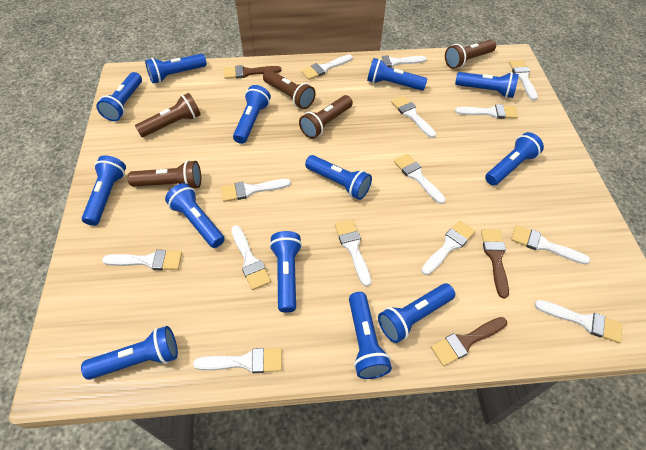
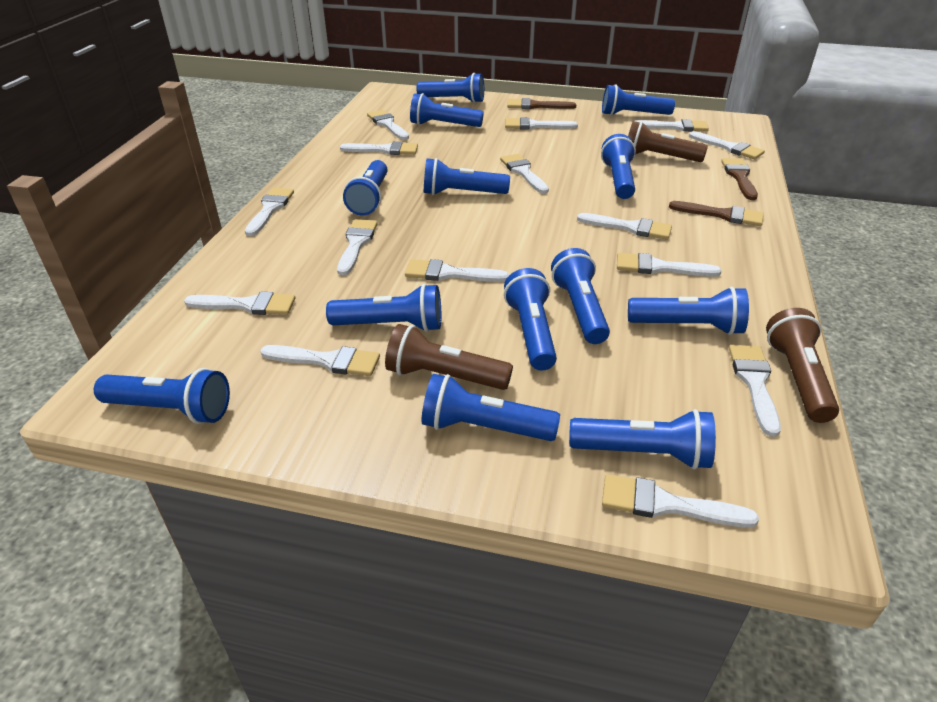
brown flashlight: [127,160,201,188] [135,93,201,137] [263,70,316,109] [299,95,353,139] [445,39,496,69] = 5 -> [385,324,513,390] [628,121,708,162] [766,308,839,423] = 3
white brush: [102,250,182,270] [193,348,282,373] [221,179,291,202] [231,225,271,290] [301,54,353,80] [335,220,371,287] [370,55,427,68] [391,96,436,138] [394,154,446,204] [421,221,475,275] [455,104,518,119] [509,60,538,101] [511,225,590,265] [534,300,622,343] = 14 -> [184,292,295,315] [245,188,294,236] [260,345,380,376] [337,219,378,275] [340,141,418,155] [367,110,409,140] [405,259,509,282] [500,154,549,194] [505,117,578,130] [577,213,672,239] [602,474,759,528] [617,253,721,277] [635,119,709,131] [689,131,765,159] [729,345,781,437] = 15

